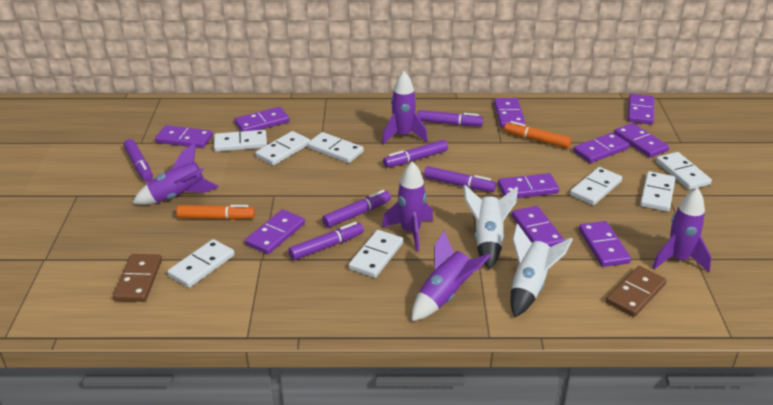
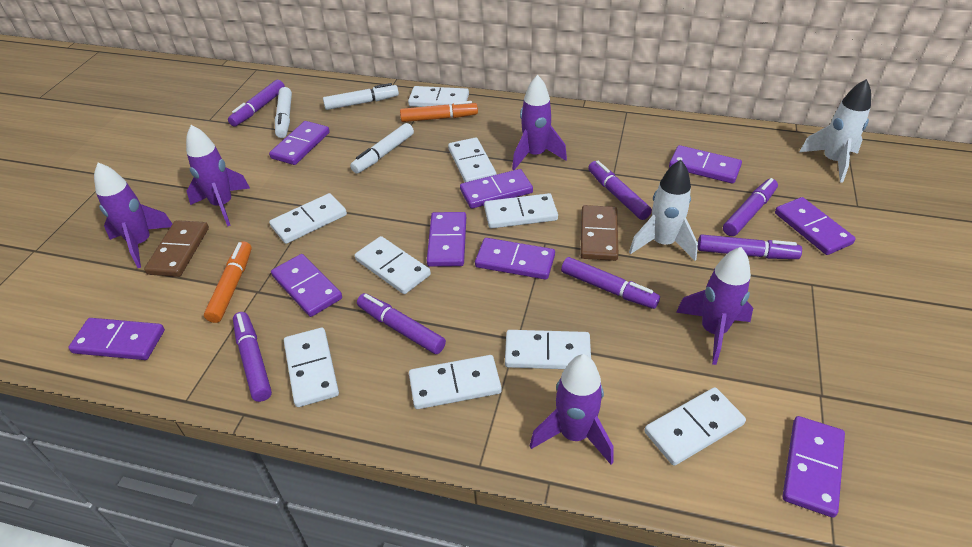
purple domino: [155,125,213,148] [234,107,290,131] [245,209,305,254] [494,98,525,128] [498,173,559,198] [512,206,564,247] [573,133,630,163] [579,221,631,267] [614,123,669,158] [628,94,654,125] = 10 -> [68,318,165,360] [269,121,330,165] [271,254,342,317] [427,212,466,267] [460,169,533,209] [475,238,555,280] [669,145,742,184] [775,197,856,255] [783,416,845,518] = 9
purple marker: [124,139,153,182] [288,222,364,260] [322,190,391,228] [383,140,448,168] [417,110,483,126] [424,166,496,192] = 6 -> [228,80,285,127] [233,312,272,402] [357,293,446,354] [561,257,660,309] [588,161,652,220] [698,234,802,259] [723,178,778,236] = 7
white domino: [167,239,235,288] [214,130,267,152] [255,131,310,166] [307,132,364,163] [348,230,403,278] [570,167,622,205] [640,171,676,212] [656,152,712,190] = 8 -> [269,193,347,244] [284,328,339,407] [355,236,431,294] [408,86,469,107] [409,355,502,409] [448,137,496,182] [484,193,558,228] [505,330,591,369] [644,387,746,466] = 9
white marker: none = 0 -> [275,87,292,138] [323,83,399,110] [350,123,414,174] = 3

